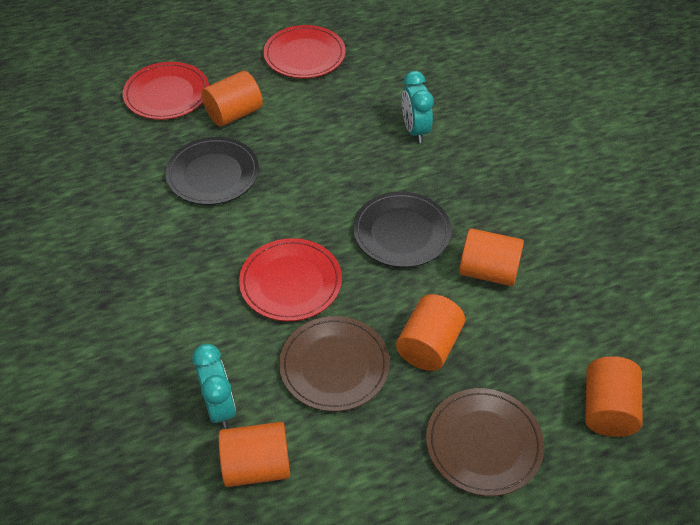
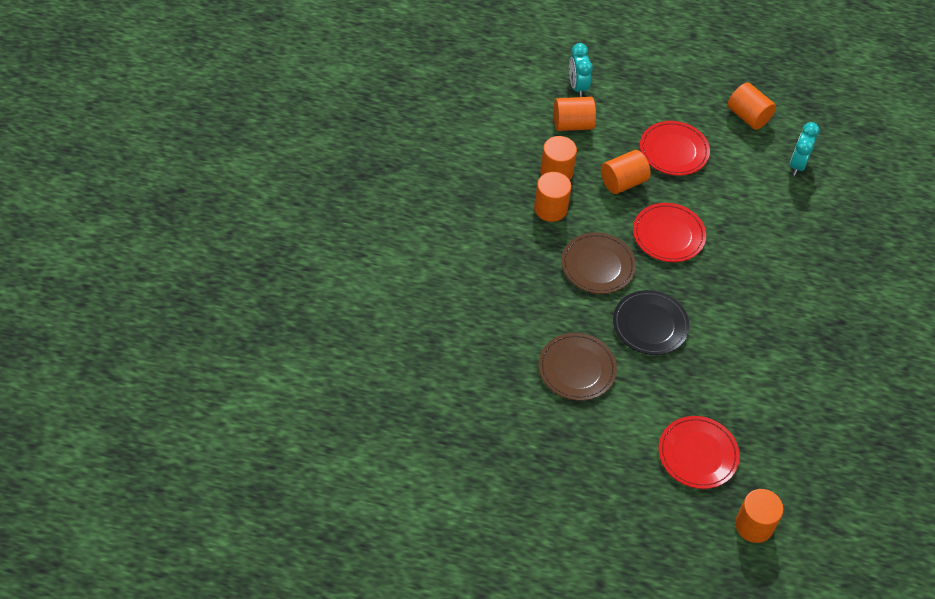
black plate: [165,137,259,205] [353,192,452,267] = 2 -> [613,290,690,355] = 1
orange cylinder: [202,71,263,127] [219,422,290,487] [396,294,465,371] [459,228,524,286] [585,356,643,437] = 5 -> [534,172,572,222] [540,136,577,180] [554,97,596,131] [601,150,651,194] [727,82,776,130] [735,489,784,543] = 6

